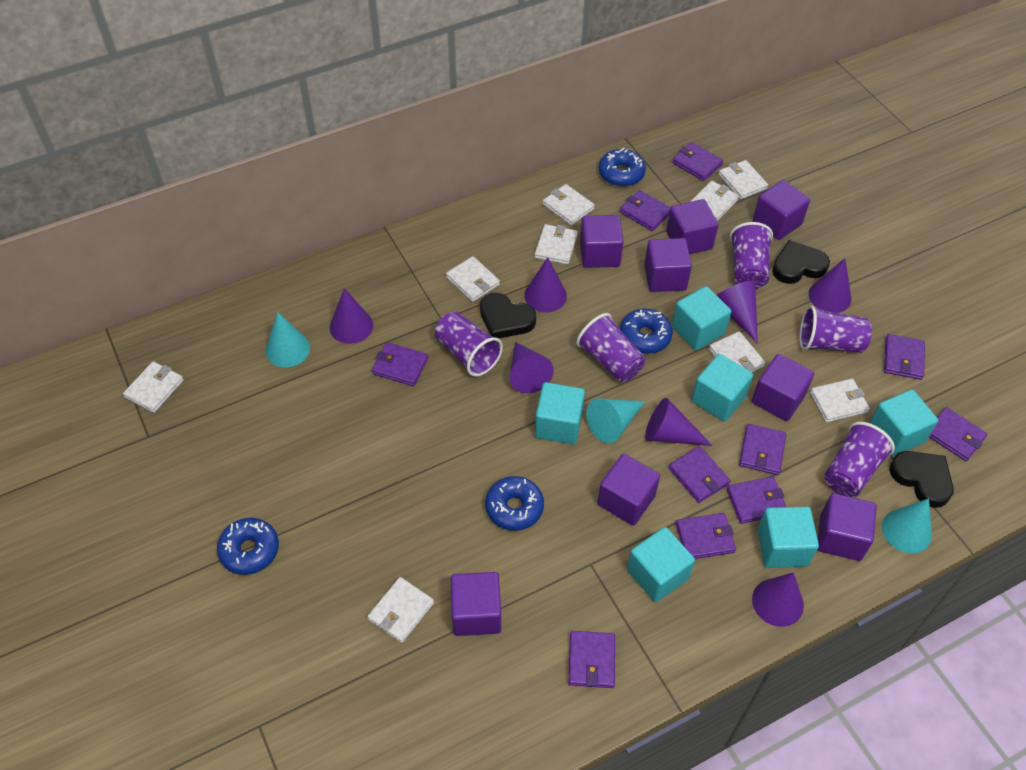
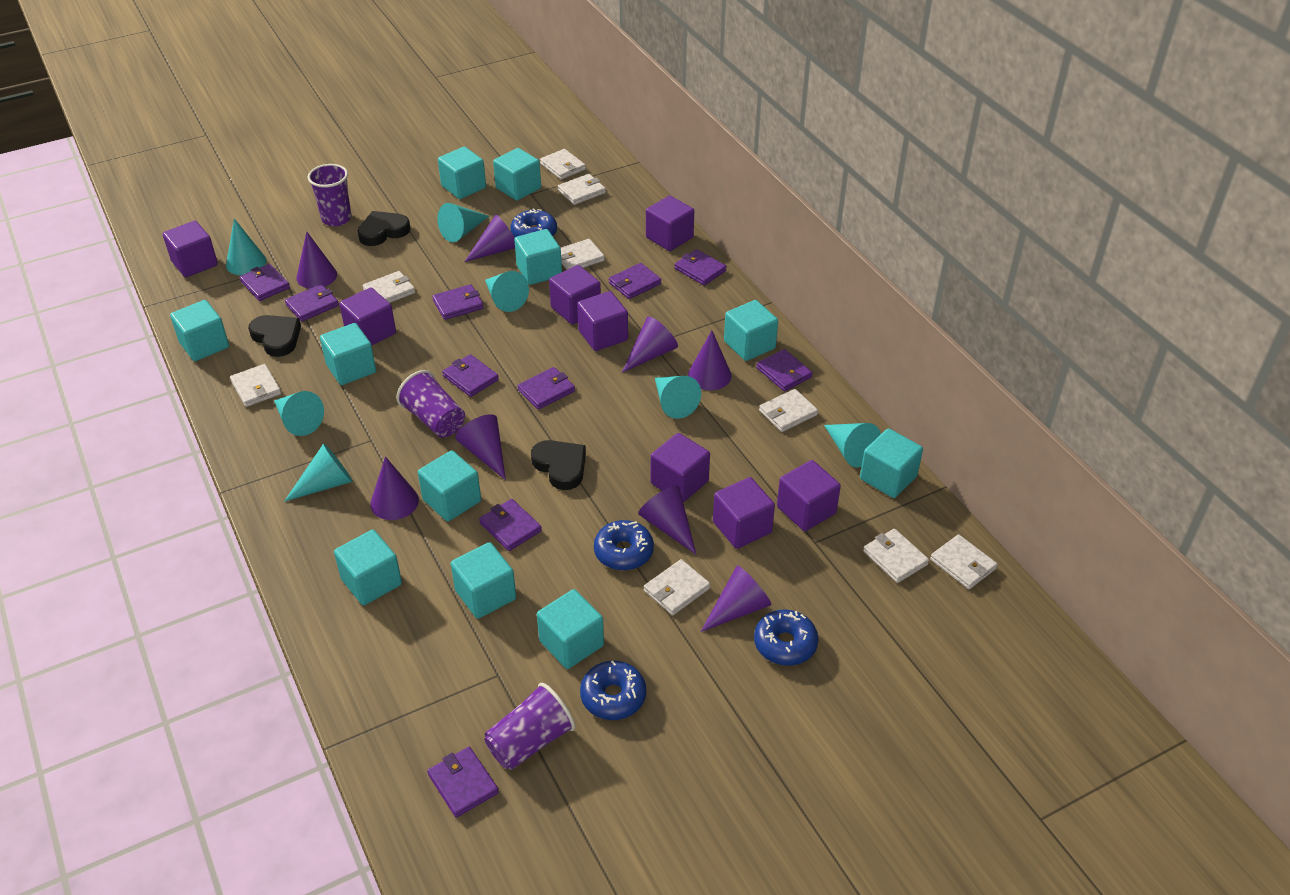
purple cone: [330,288,373,344] [510,342,554,393] [524,257,567,312] [645,398,713,446] [717,281,758,344] [752,572,804,627] [809,258,851,313] = 7 -> [296,232,337,289] [370,456,419,520] [455,414,506,480] [464,215,515,262] [622,317,678,373] [638,486,696,554] [688,330,732,390] [701,565,772,632] = 8
purple cup: [435,311,503,377] [576,313,645,382] [730,222,773,289] [800,305,872,353] [824,422,895,497] = 5 -> [308,164,352,226] [396,370,465,438] [484,683,575,770] = 3
turquoise cone: [266,312,310,368] [586,398,645,443] [882,498,932,553] = 3 -> [226,218,267,275] [274,391,324,436] [284,443,353,502] [437,203,489,242] [485,271,529,312] [655,376,701,419] [824,423,881,468] = 7
turquoise cube: [535,382,585,444] [627,527,695,602] [672,286,731,351] [691,354,753,422] [757,507,819,568] [869,390,938,456] = 6 -> [170,300,229,361] [320,323,376,385] [334,530,402,605] [418,450,481,522] [438,146,486,199] [451,542,516,619] [493,148,541,201] [514,229,562,285] [537,589,604,669] [724,300,778,361] [860,428,923,498] = 11

